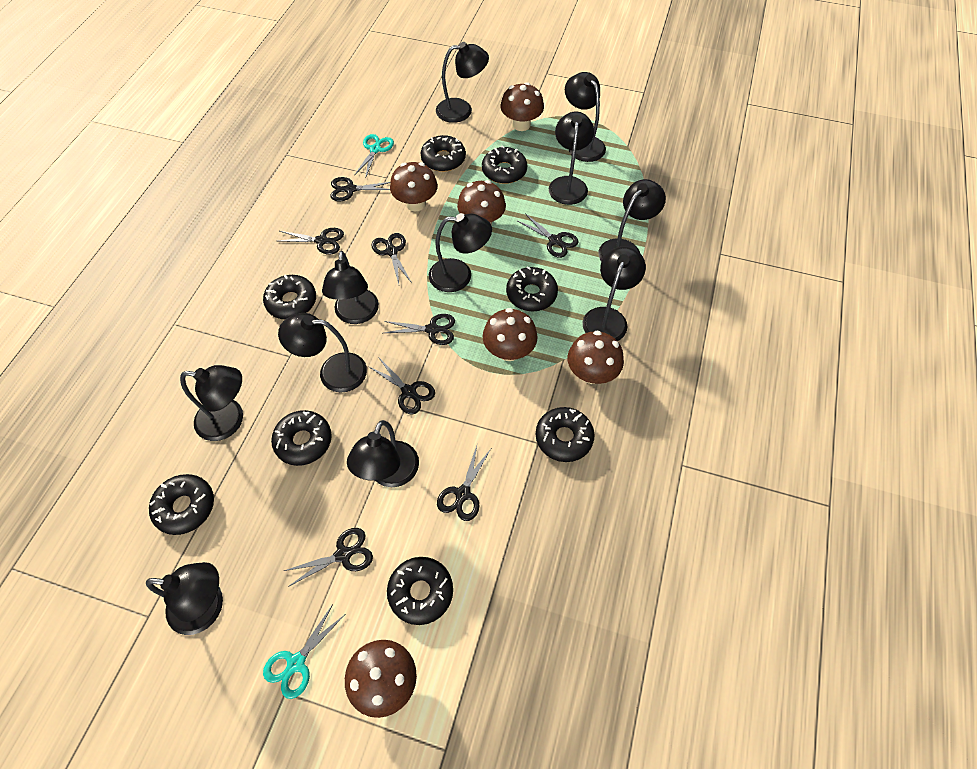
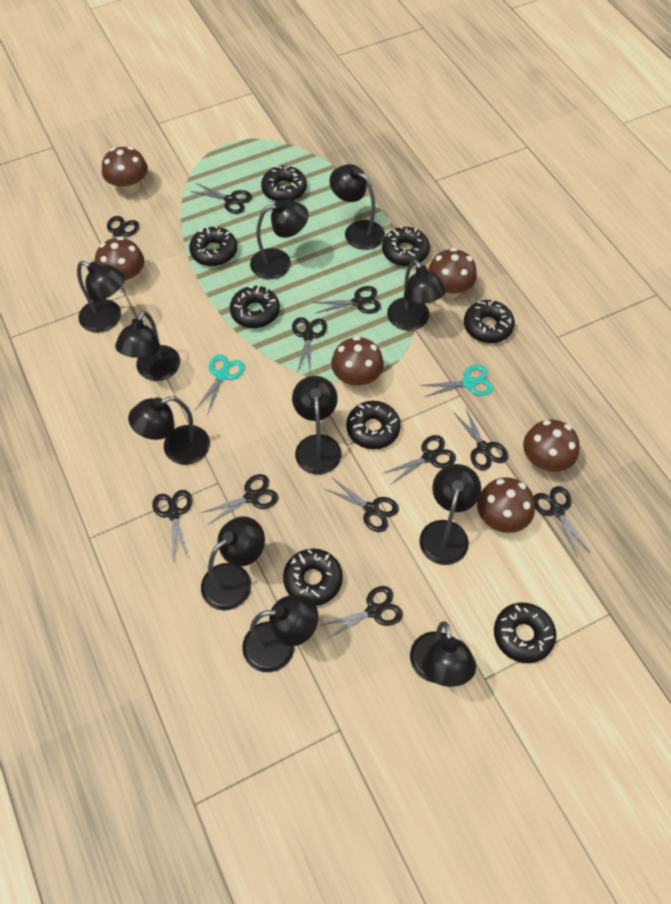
black scissors: [278,228,344,255] [284,528,373,587] [331,177,390,201] [368,358,435,414] [371,233,412,284] [384,314,455,345] [437,446,491,521] [518,213,579,258] = 8 -> [93,216,139,262] [152,490,192,559] [190,183,252,214] [201,474,278,525] [292,317,327,374] [312,286,381,314] [321,586,403,640] [325,478,399,532] [384,435,456,485] [453,406,508,471] [533,486,590,558] = 11

